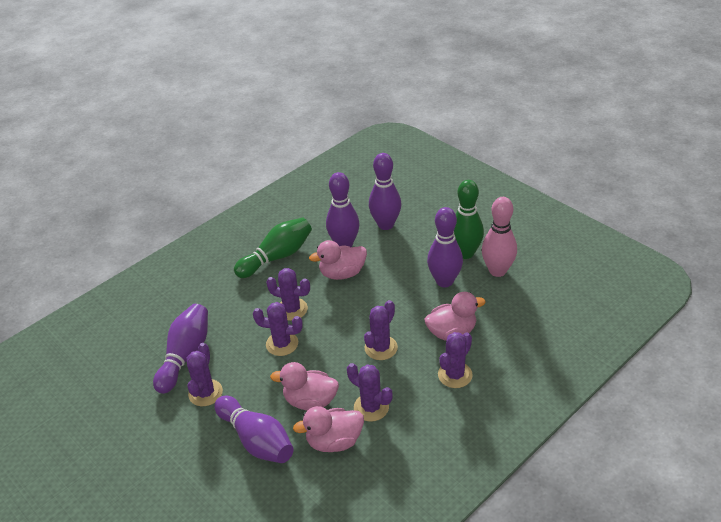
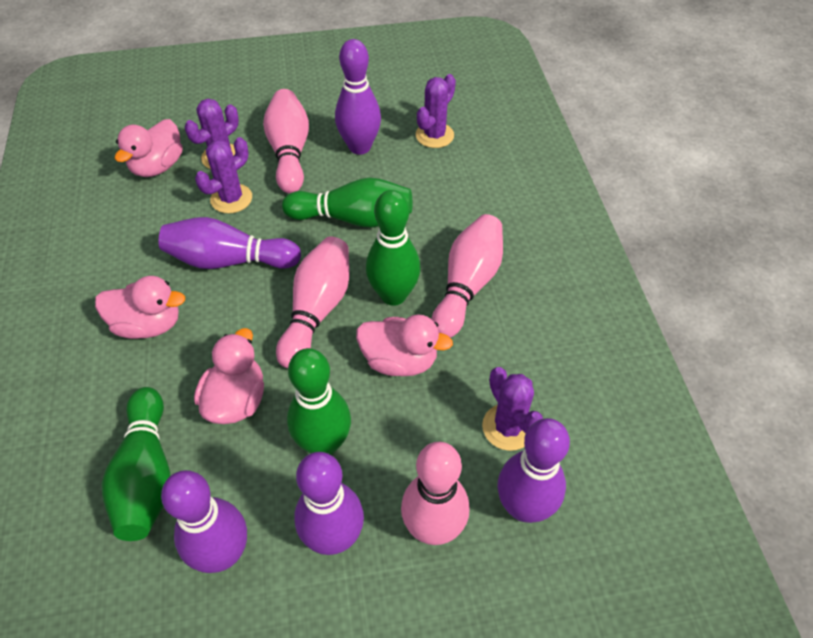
green bowling pin: [234,218,312,278] [454,180,484,259] = 2 -> [101,387,170,541] [282,177,412,228] [287,348,351,455] [366,190,421,306] = 4
pink bowling pin: [482,197,517,277] = 1 -> [263,89,309,193] [276,237,349,368] [401,442,470,545] [432,214,503,338] = 4
purple cactus: [186,343,223,406] [253,302,303,356] [266,268,310,321] [347,363,393,422] [364,300,398,360] [438,332,473,388] = 6 -> [185,99,239,169] [195,137,252,214] [416,74,456,148] [482,367,543,451] = 4

